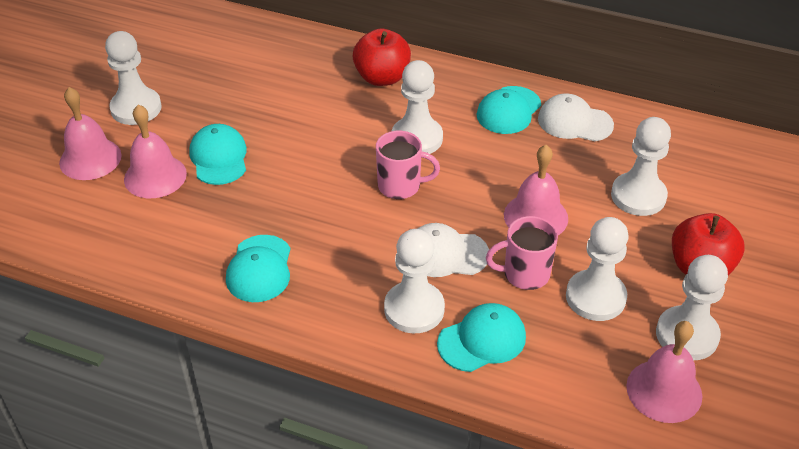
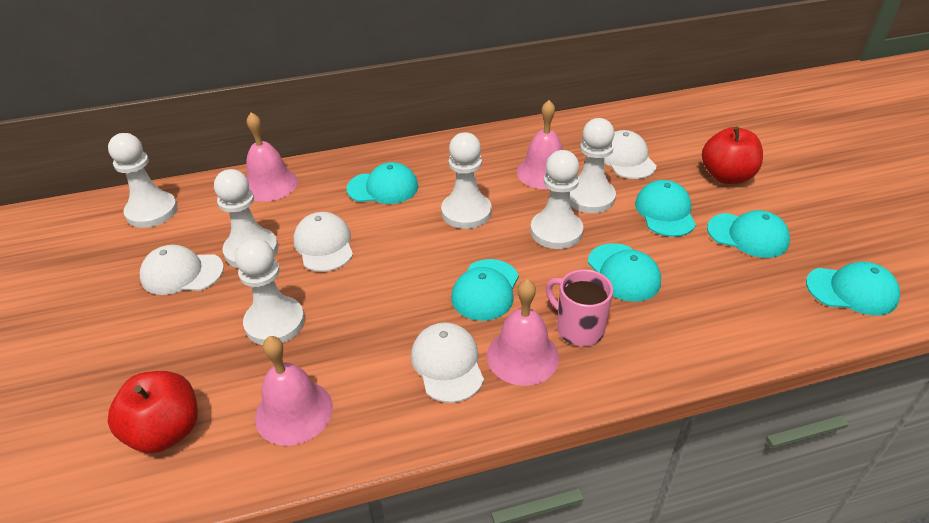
pink mug: [376,131,440,199] [486,216,558,290] = 2 -> [546,269,613,346] = 1
turquoise cap: [189,124,247,185] [226,235,290,302] [437,303,526,372] [477,86,541,134] = 4 -> [346,162,418,204] [451,259,519,321] [588,243,661,302] [635,180,696,237] [707,210,790,258] [806,262,900,315] = 6
white cap: [417,223,489,277] [538,93,614,141] = 2 -> [140,245,224,295] [294,212,353,272] [411,322,484,403] [604,130,657,179] = 4

